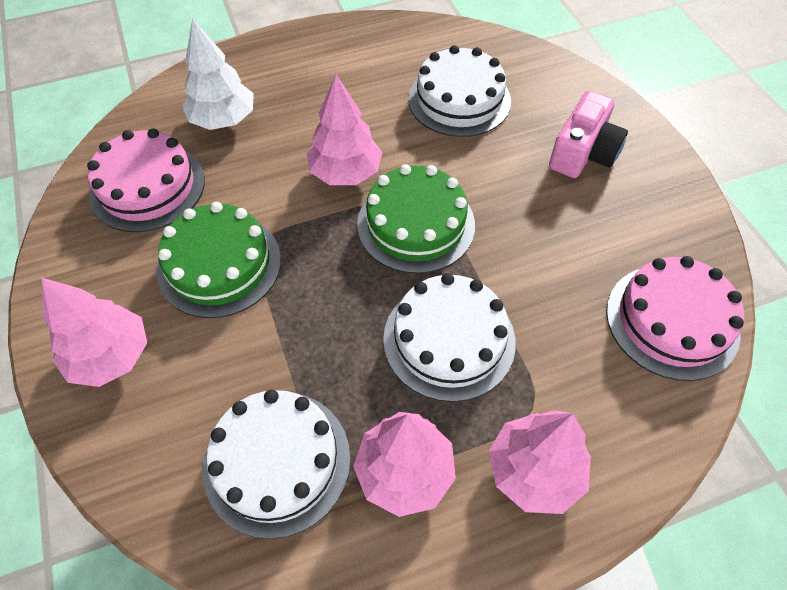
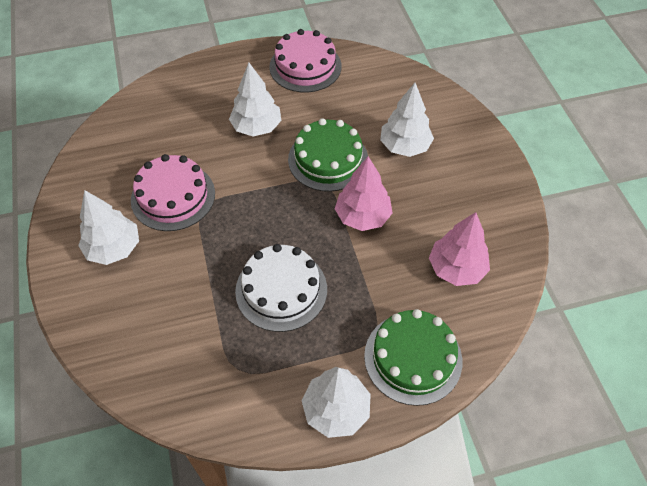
pink camera: [549,90,628,178] = 1 -> none = 0
pink tree: [41,277,147,387] [307,74,382,185] [353,412,456,517] [489,410,591,514] = 4 -> [335,156,393,231] [429,212,490,286] = 2
white cake: [203,389,350,539] [383,273,516,402] [408,45,511,137] = 3 -> [235,244,327,332] = 1
white tree: [182,18,254,130] = 1 -> [78,190,139,265] [229,63,281,136] [301,367,371,438] [380,83,434,157] = 4

